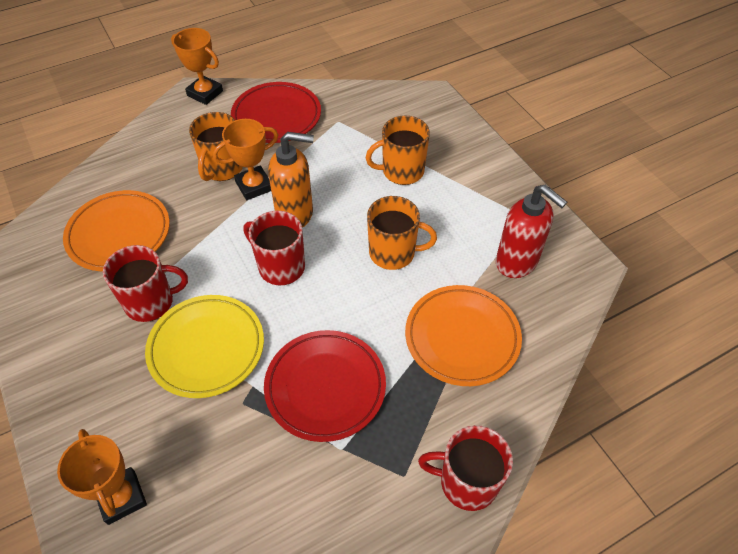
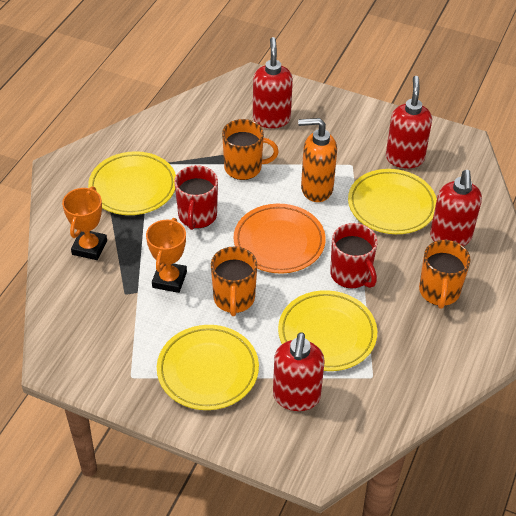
orange plate: [63,190,170,271] [405,285,522,386] = 2 -> [234,204,326,273] = 1
orange trophy: [57,429,147,525] [171,28,223,105] [213,119,278,200] = 3 -> [62,186,107,260] [146,218,187,293] = 2
red mug: [103,245,188,322] [244,211,305,285] [418,425,513,511] = 3 -> [174,165,218,230] [330,223,378,289] = 2
red plate: [231,82,321,143] [264,330,386,442] = 2 -> none = 0
red soap dispenser: [496,185,567,278] = 1 -> [253,37,293,128] [273,332,325,411] [386,76,432,168] [430,170,482,246] = 4
yellow plate: [145,295,264,398] = 1 -> [88,151,176,215] [157,325,259,410] [278,290,377,371] [348,169,437,234] = 4

